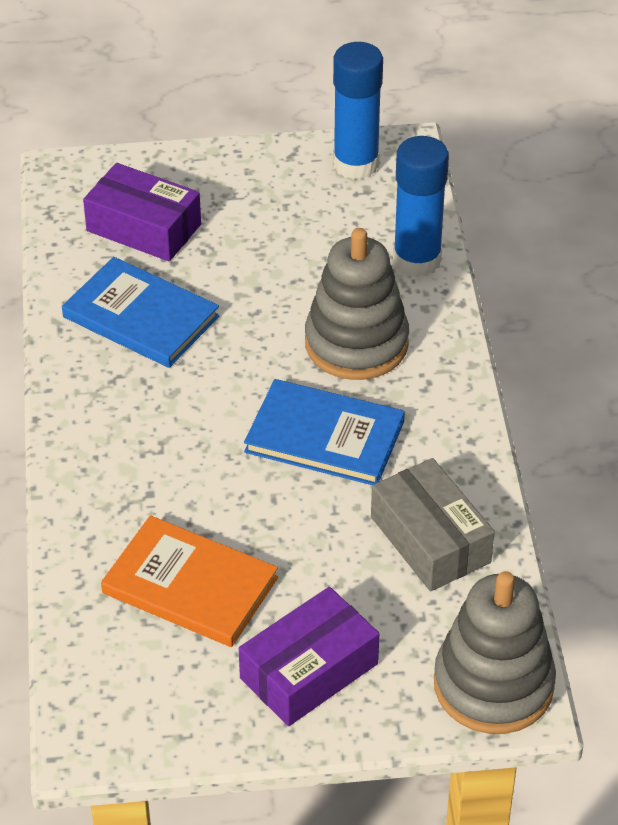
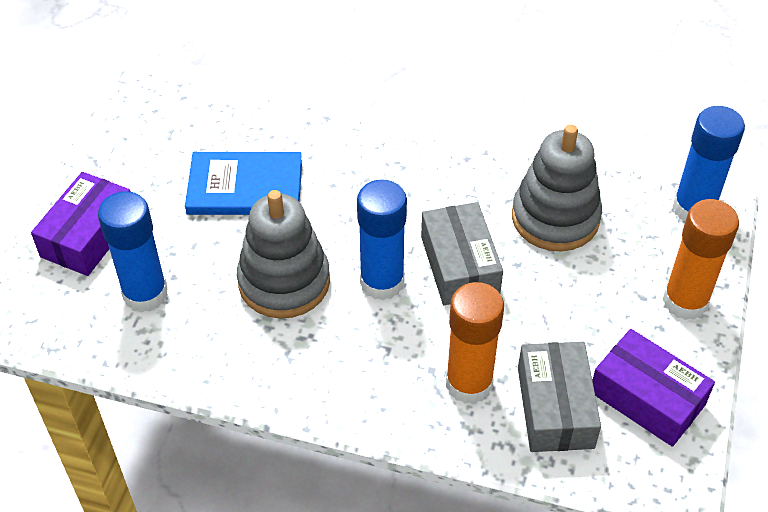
blue book: [62,257,220,368] [244,379,405,485] = 2 -> [185,152,302,215] = 1
blue glue stick: [333,42,383,180] [393,136,449,277] = 2 -> [98,191,168,312] [357,179,407,300] [672,106,745,221] = 3
grey box: [371,458,495,591] = 1 -> [421,202,503,305] [518,342,601,452] = 2
orange book: [101,515,278,647] = 1 -> none = 0
orange glue stick: none = 0 -> [446,282,504,404] [663,199,739,320] = 2

